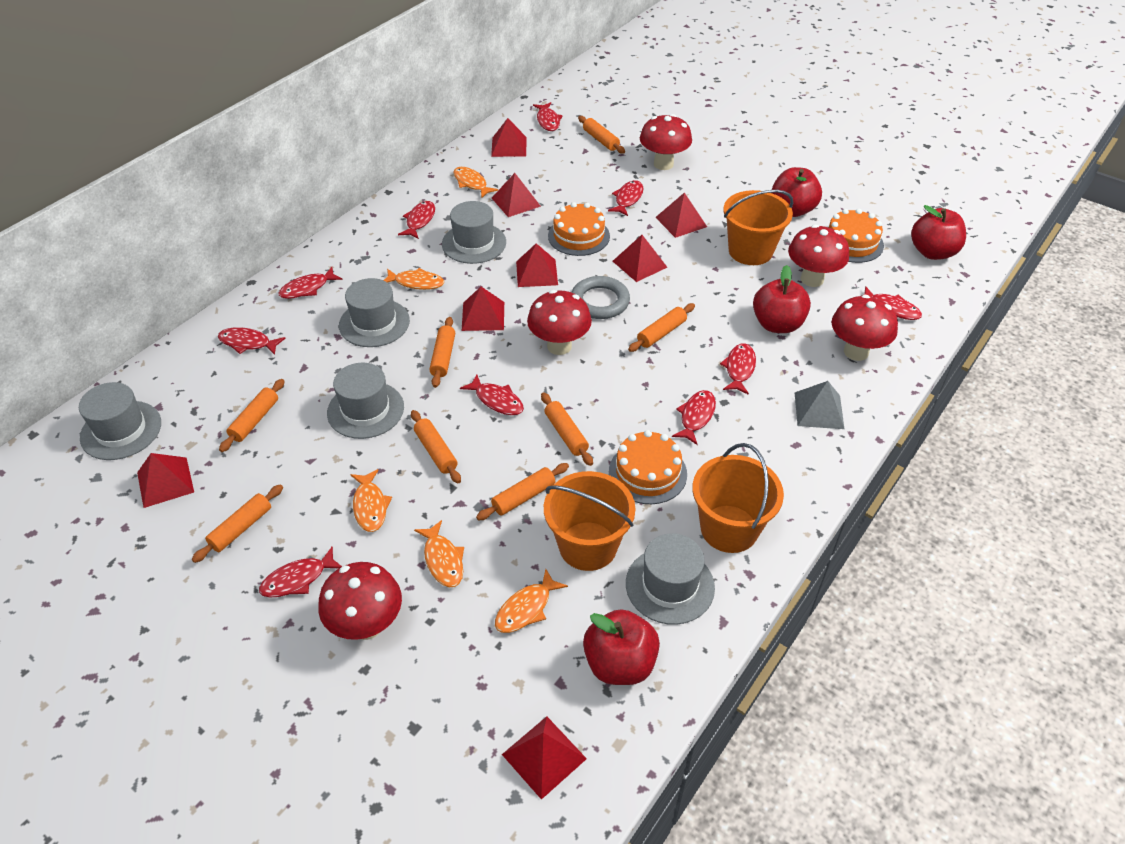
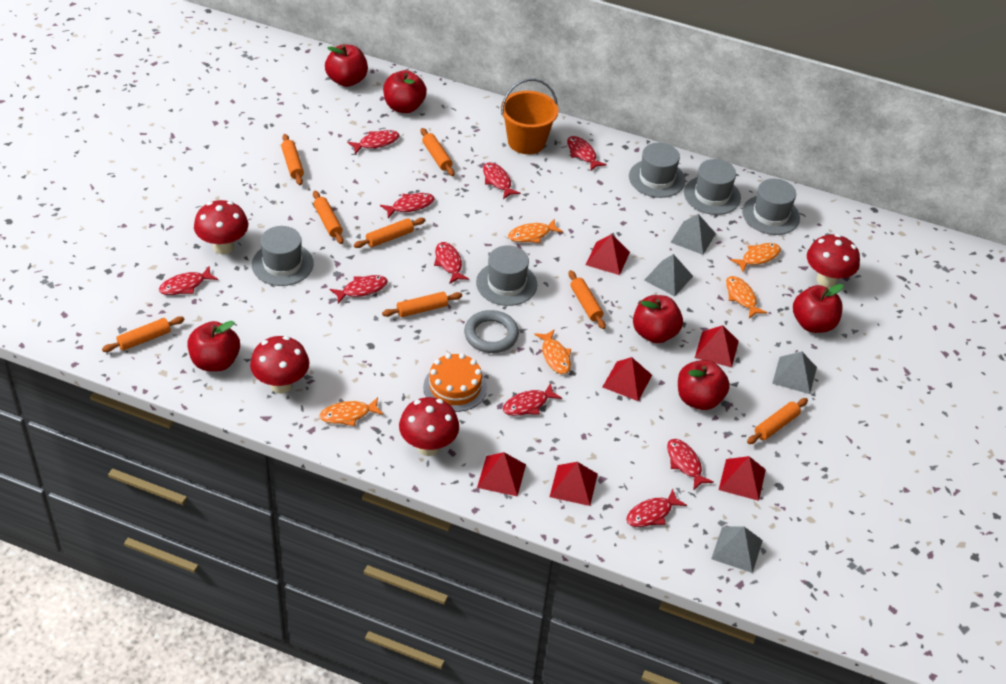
grey pyramid: [795,381,844,429] = 1 -> [644,254,693,296] [670,214,716,255] [711,526,763,573] [772,352,817,394] = 4
orange bucket: [544,471,635,571] [692,443,784,553] [723,190,793,265] = 3 -> [501,79,558,154] = 1
orange cake: [548,202,610,256] [609,430,687,504] [829,209,884,263] = 3 -> [423,353,487,412] = 1
red apple: [583,609,660,685] [753,265,811,333] [772,167,822,217] [911,205,966,260] = 4 -> [187,321,240,372] [325,44,368,87] [383,70,427,113] [633,295,683,343] [678,360,730,410] [793,284,844,333] = 6
red mushroom: [318,562,402,640] [527,290,592,355] [640,114,692,170] [788,225,849,287] [831,295,898,361] = 5 -> [194,200,248,254] [250,336,309,394] [399,397,459,456] [807,234,860,288] = 4
red pyramid: [137,453,194,508] [462,286,504,331] [491,118,527,157] [492,173,541,217] [502,716,587,800] [516,243,558,287] [613,235,668,282] [655,192,707,238] = 8 -> [477,452,526,497] [550,462,598,506] [586,234,630,275] [603,357,652,401] [695,325,739,367] [719,456,766,501] = 6

